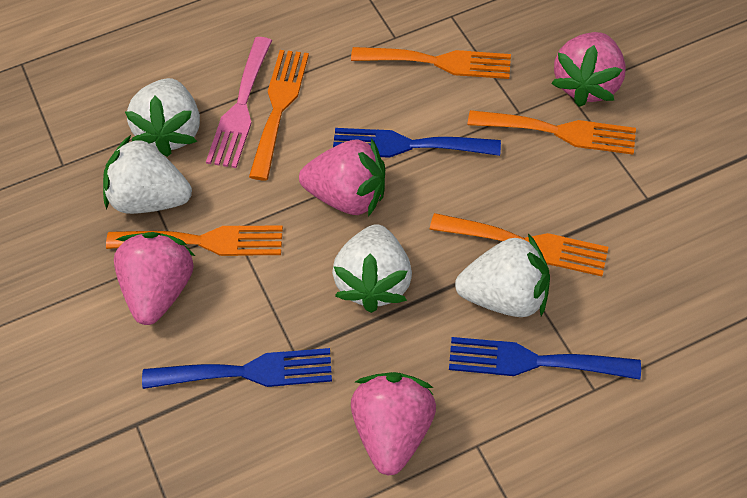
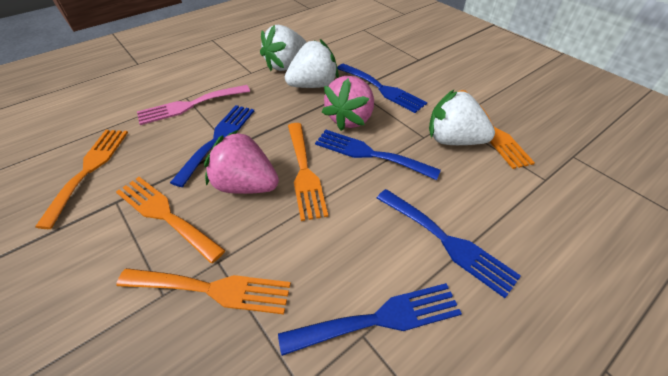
blue fork: [142,348,332,389] [333,128,501,158] [449,337,641,380] = 3 -> [170,105,254,187] [278,283,462,356] [315,130,441,180] [337,63,427,113] [377,189,521,298] = 5
pink strawberry: [114,232,195,325] [299,138,385,217] [351,372,436,476] [551,32,626,107] = 4 -> [204,129,279,194] [322,76,374,131] = 2
white strawberry: [103,135,192,214] [125,78,200,157] [332,224,412,313] [455,234,550,317] = 4 -> [260,25,307,71] [285,39,339,88] [429,89,495,145] = 3

